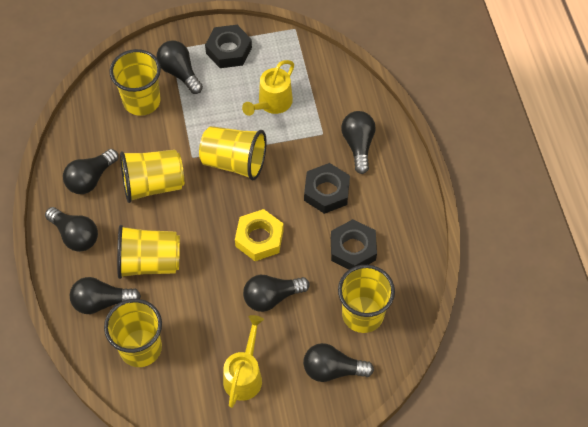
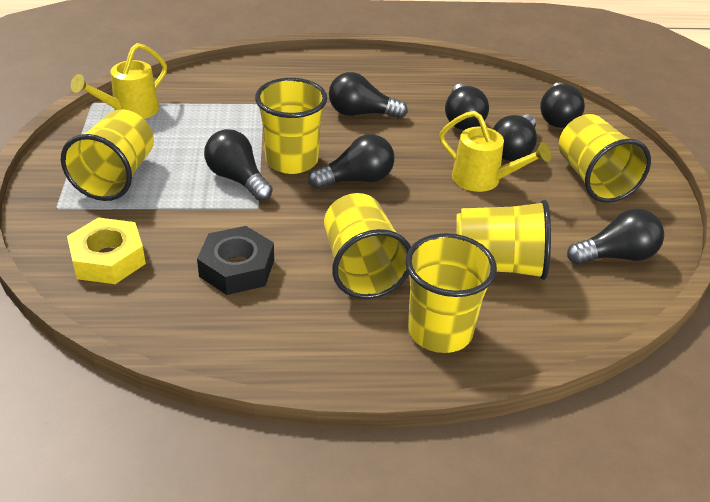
black nut: [205,25,252,68] [304,163,350,214] [331,219,377,270] = 3 -> [197,226,274,295] = 1

